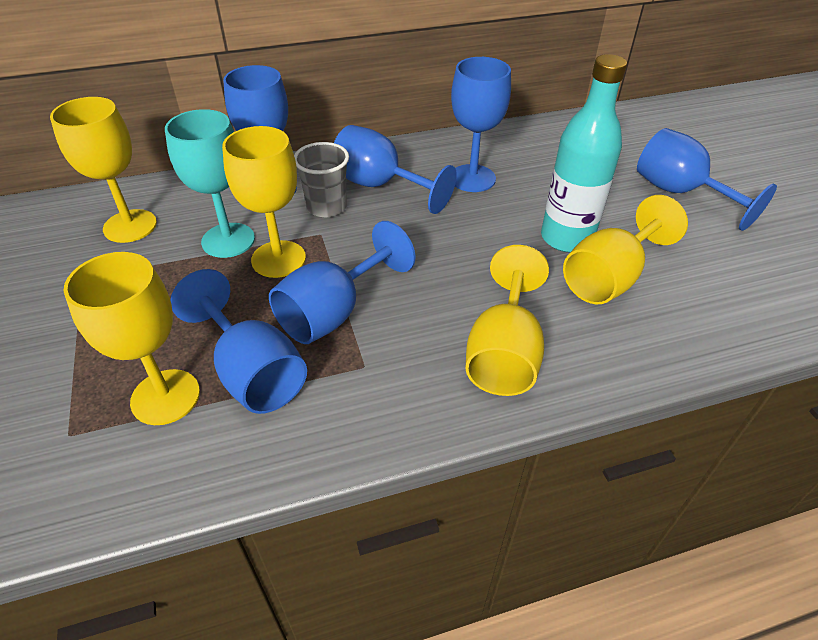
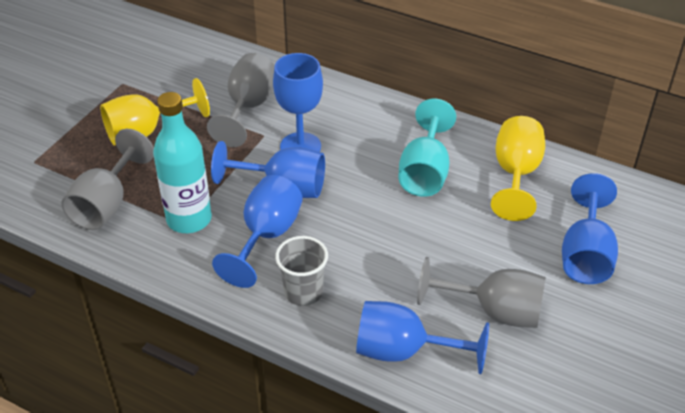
blue goblet: [170,269,307,414] [223,65,297,194] [269,221,415,344] [334,125,457,214] [451,57,511,192] [637,128,777,231] = 6 -> [211,141,325,198] [212,175,303,288] [273,53,323,152] [356,301,489,374] [562,173,618,284] = 5
grey goblet: none = 0 -> [62,129,154,230] [207,53,275,147] [417,257,546,328] = 3
yellow goblet: [50,97,157,243] [64,252,200,425] [222,126,306,278] [465,245,549,396] [563,195,688,304] = 5 -> [100,78,210,146] [491,116,545,221] = 2

